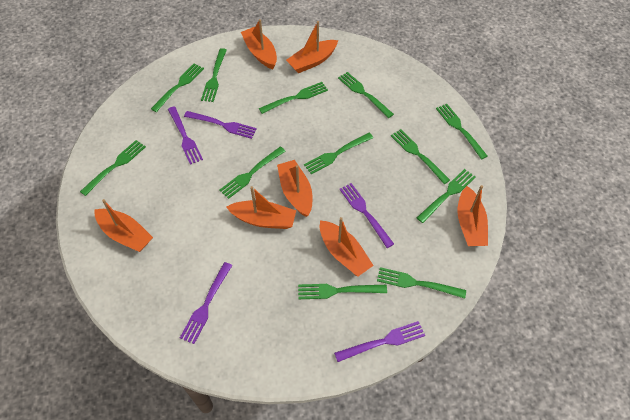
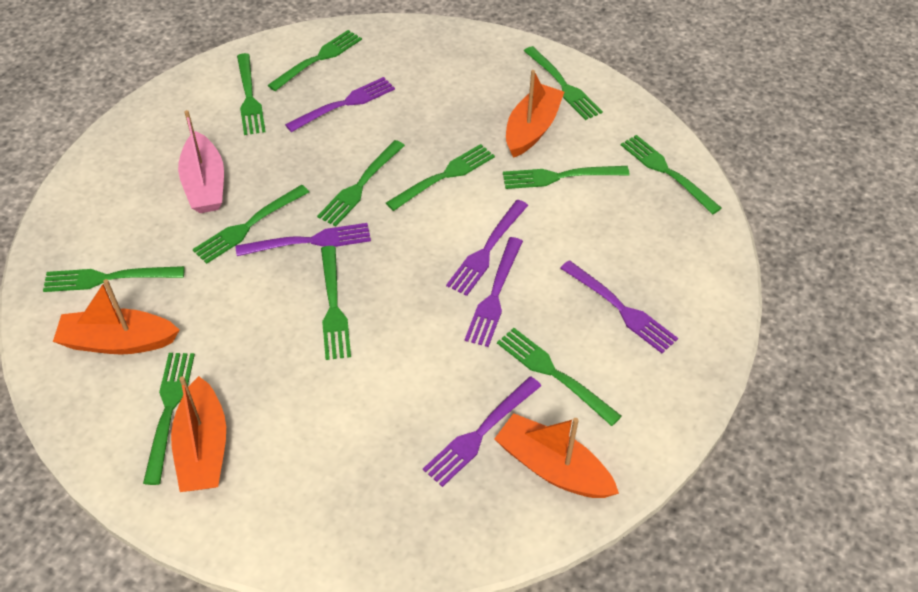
orange boat: [94,199,153,252] [226,186,296,229] [241,19,277,69] [277,160,312,217] [286,21,338,73] [320,217,374,277] [457,185,488,246] = 7 -> [53,279,179,354] [171,376,226,492] [494,413,619,498] [506,70,564,158] = 4
pink boat: none = 0 -> [178,110,224,213] = 1
purple fork: [168,106,203,165] [180,262,232,344] [184,111,257,139] [334,321,425,362] [339,183,394,248] = 5 -> [236,223,371,256] [285,77,395,132] [423,376,541,487] [446,200,528,296] [465,237,523,347] [560,260,678,353] = 6

